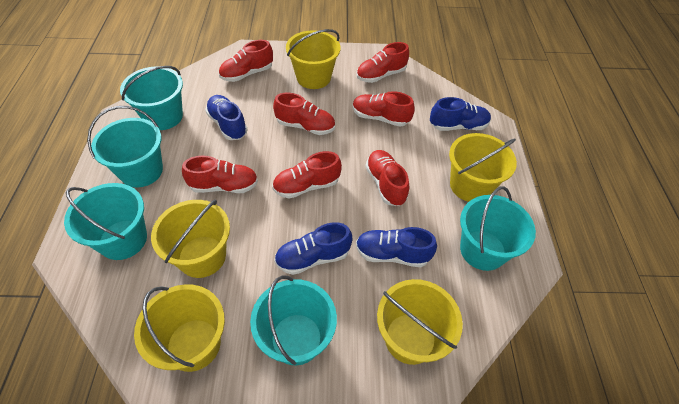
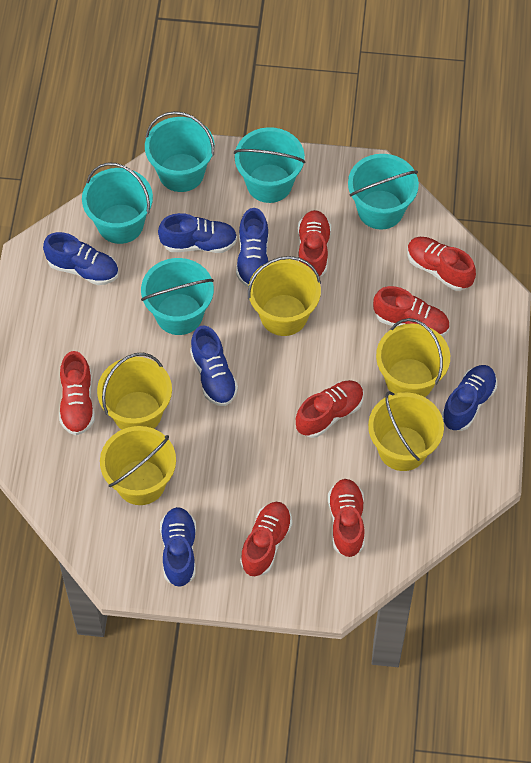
blue shoe: [205,95,248,140] [274,222,352,275] [356,227,437,267] [430,97,491,131] = 4 -> [43,232,119,285] [158,213,237,253] [160,507,196,587] [190,326,238,406] [236,208,269,287] [442,365,497,431] = 6

